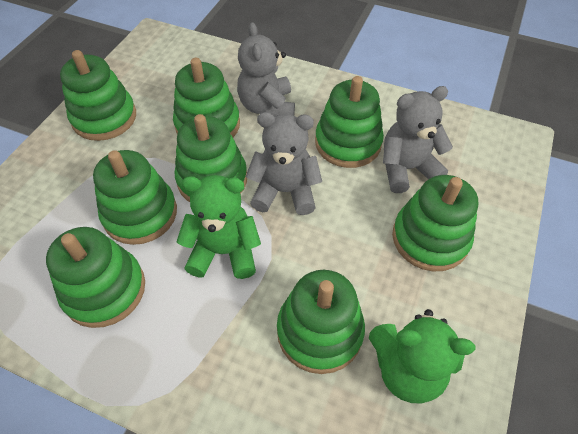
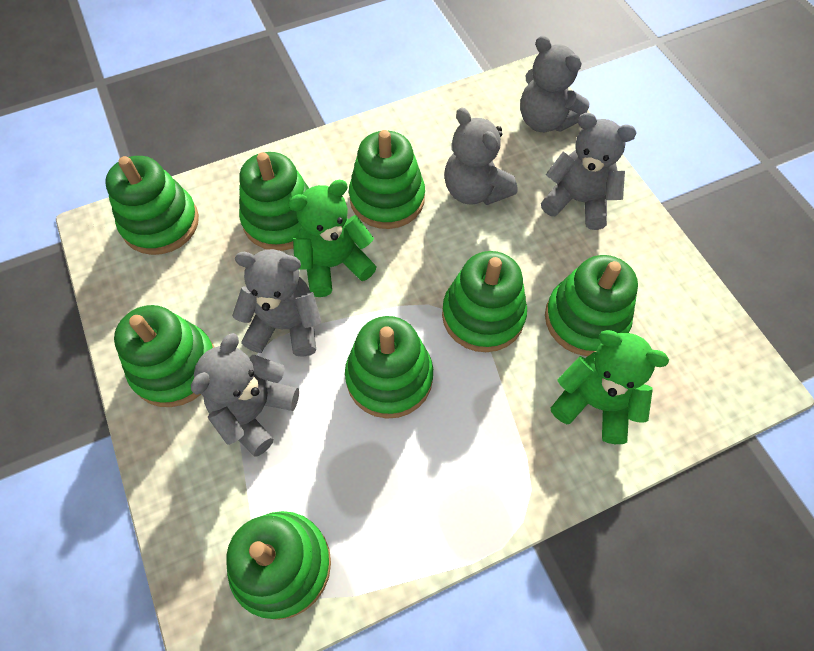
grey teddy bear: [237,22,295,117] [245,112,322,215] [383,86,453,193] = 3 -> [191,333,299,457] [232,249,322,357] [445,107,517,205] [520,36,589,132] [541,113,637,230] = 5

